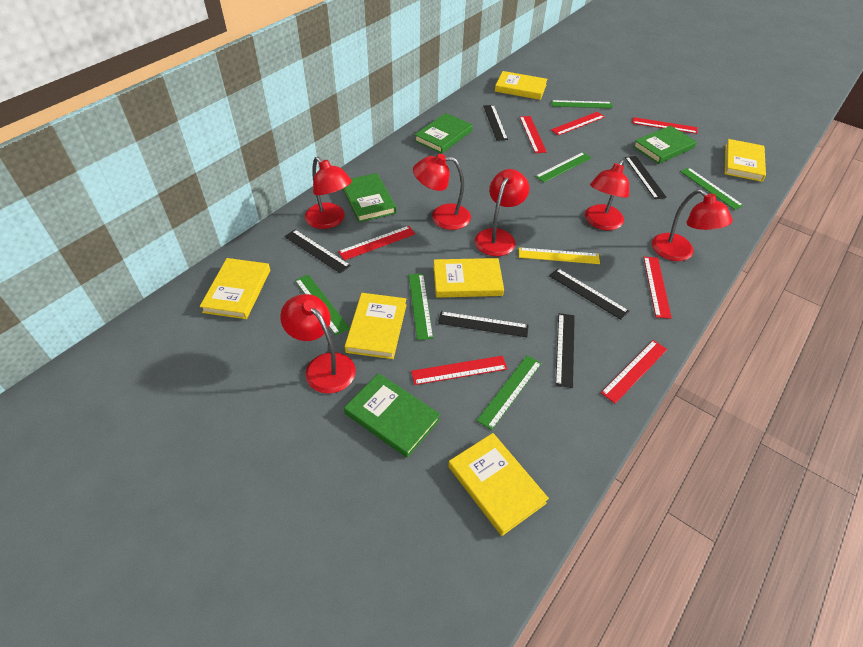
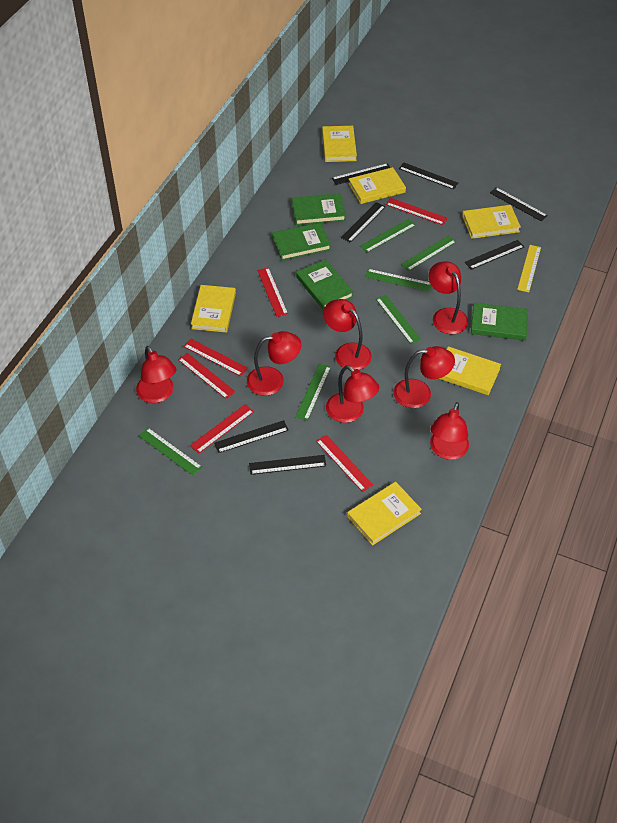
black ruler: [284,229,351,274] [438,311,529,337] [483,105,508,141] [549,268,629,320] [556,313,575,388] [625,156,667,199] = 6 -> [214,420,289,453] [249,455,326,475] [332,163,390,185] [341,202,385,243] [399,163,458,190] [464,240,524,270] [490,187,548,221] = 7
red lamp: [280,294,356,394] [305,157,352,229] [413,154,471,230] [475,169,529,256] [585,160,629,230] [652,189,733,261] = 6 -> [136,346,176,403] [247,331,301,396] [323,299,372,370] [326,365,379,423] [393,346,455,408] [429,262,468,334] [430,402,469,460] = 7
red ruler: [338,226,415,260] [411,356,507,385] [520,116,547,153] [551,112,605,136] [601,340,667,403] [633,117,698,134] [643,257,672,319] = 7 -> [178,353,235,399] [183,339,248,376] [190,404,254,454] [257,267,288,317] [316,435,373,492] [386,198,448,225] = 6

